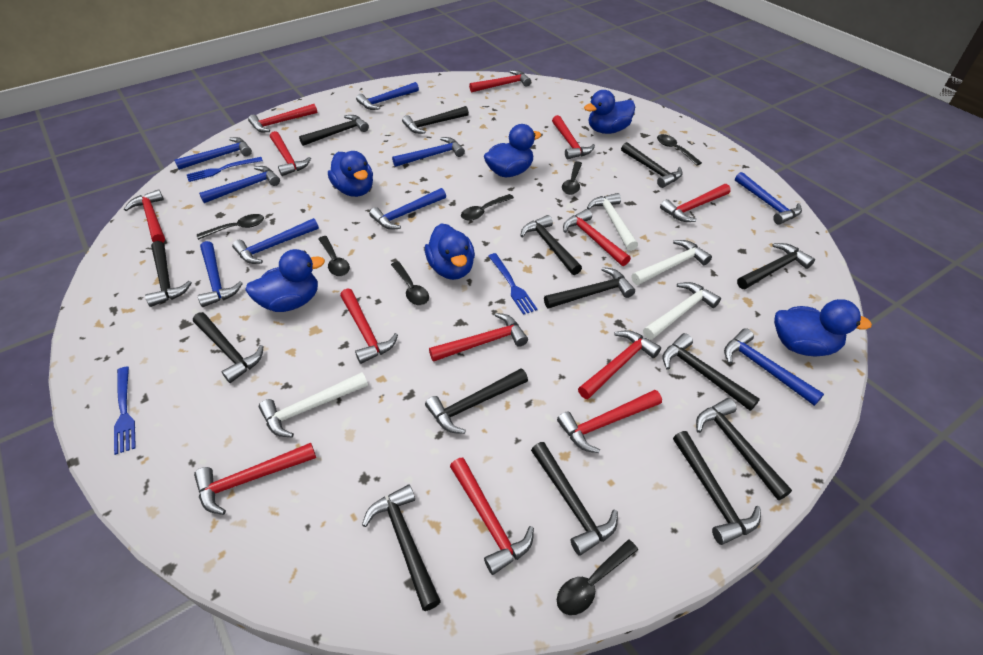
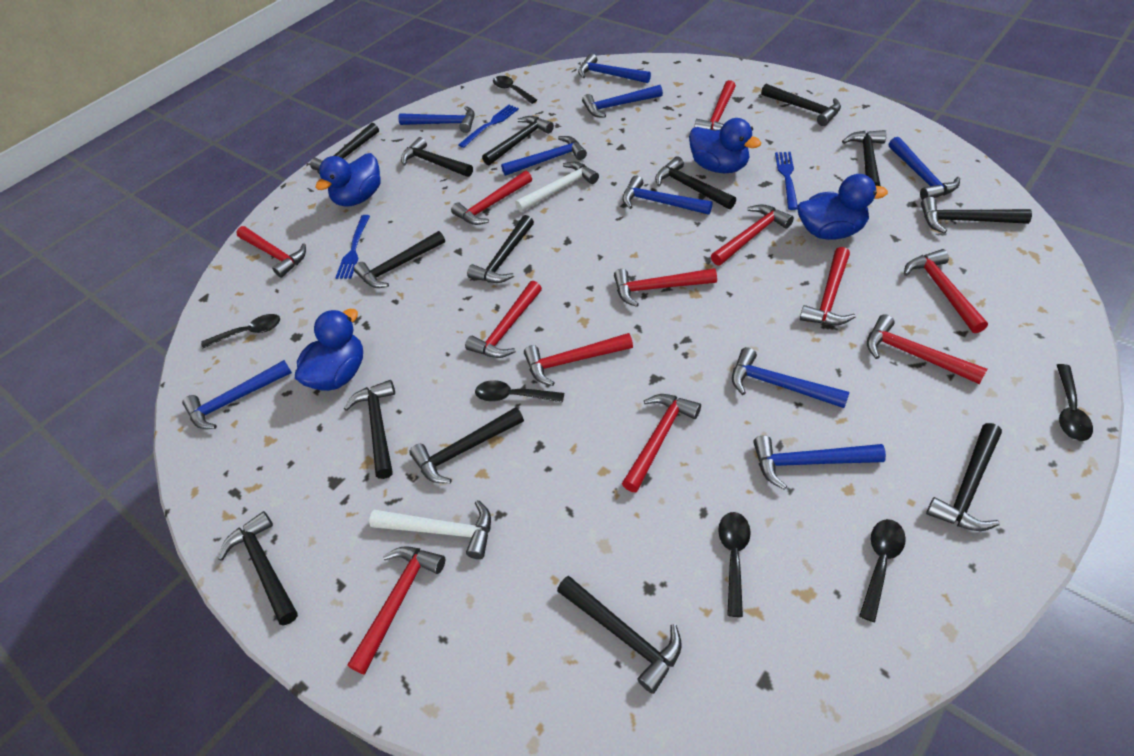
black spoon: [197,214,264,240] [318,236,350,276] [391,261,429,305] [461,194,514,221] [557,539,638,615] [562,162,582,195] [657,134,702,165] = 7 -> [201,314,280,349] [475,380,564,403] [493,76,537,104] [718,512,751,617] [859,519,906,622] [1057,364,1093,441] = 6
blue duck: [245,249,325,312] [328,151,373,197] [425,223,475,280] [484,124,541,177] [584,90,635,134] [774,299,872,357] = 6 -> [295,309,363,391] [315,153,381,207] [689,118,761,173] [797,174,888,240] = 4
red hammer: [124,189,165,242] [194,443,316,515] [248,104,317,132] [270,131,311,176] [340,288,398,364] [429,313,528,362] [450,458,534,575] [469,70,531,92] [552,115,595,159] [557,390,662,453] [563,209,631,266] [578,330,661,399] [660,184,731,222] = 13 -> [236,226,306,278] [347,546,445,675] [451,171,532,225] [465,281,542,358] [524,333,633,386] [614,268,717,307] [622,394,701,492] [694,80,736,131] [711,204,794,266] [800,247,856,325] [867,314,987,384] [904,249,988,333] = 12
white hammer: [259,372,368,438] [587,193,638,251] [632,240,712,285] [643,282,721,340] = 4 -> [369,500,491,559] [515,162,599,212] = 2

